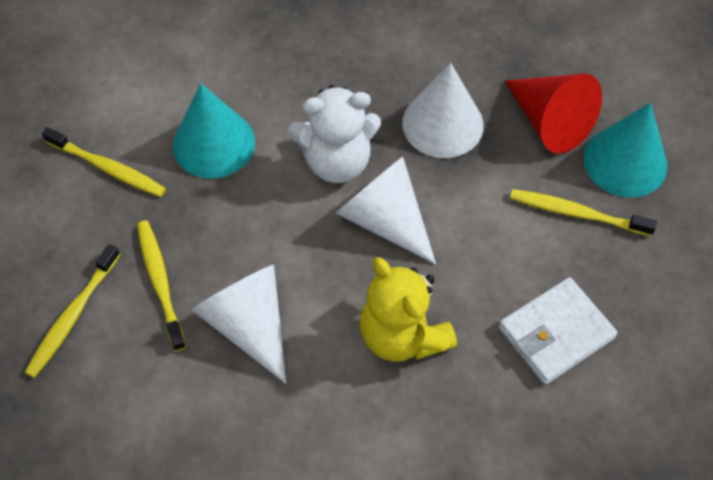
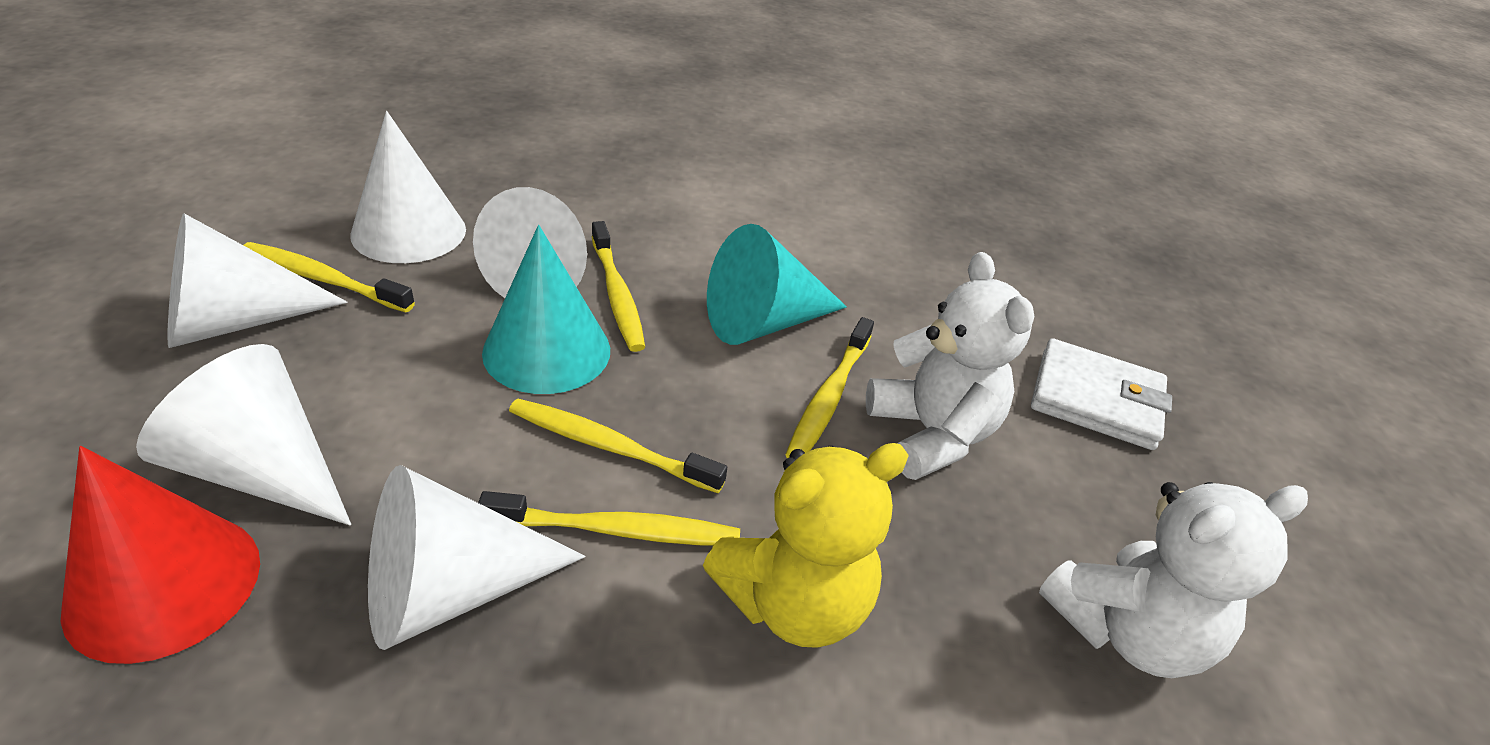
white cone: [192,265,287,384] [336,157,436,264] [402,63,484,158] = 3 -> [136,344,352,526] [168,213,347,348] [350,111,466,263] [368,465,586,650] [473,187,587,298] = 5
white teddy bear: [288,85,381,183] = 1 -> [866,252,1034,480] [1039,482,1308,678] = 2
yellow toothbrush: [24,244,120,378] [42,127,166,197] [137,220,186,351] [510,189,657,236] = 4 -> [244,242,415,312] [478,491,740,546] [509,399,727,493] [591,221,645,352] [785,317,874,458] = 5

